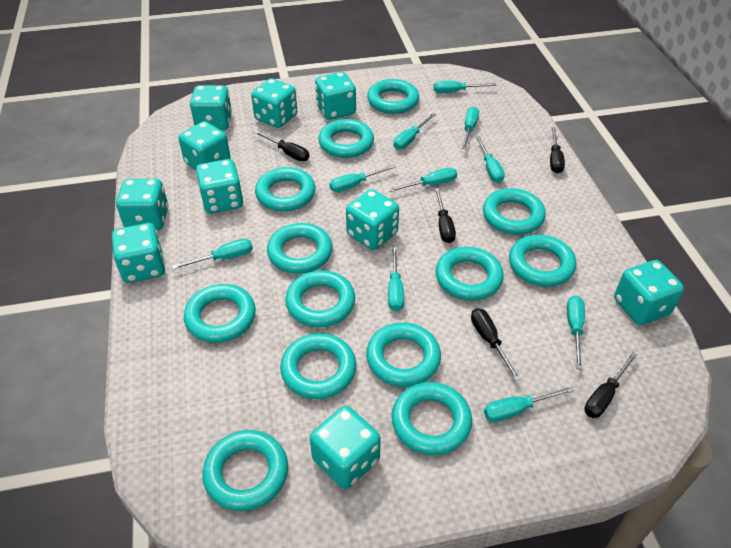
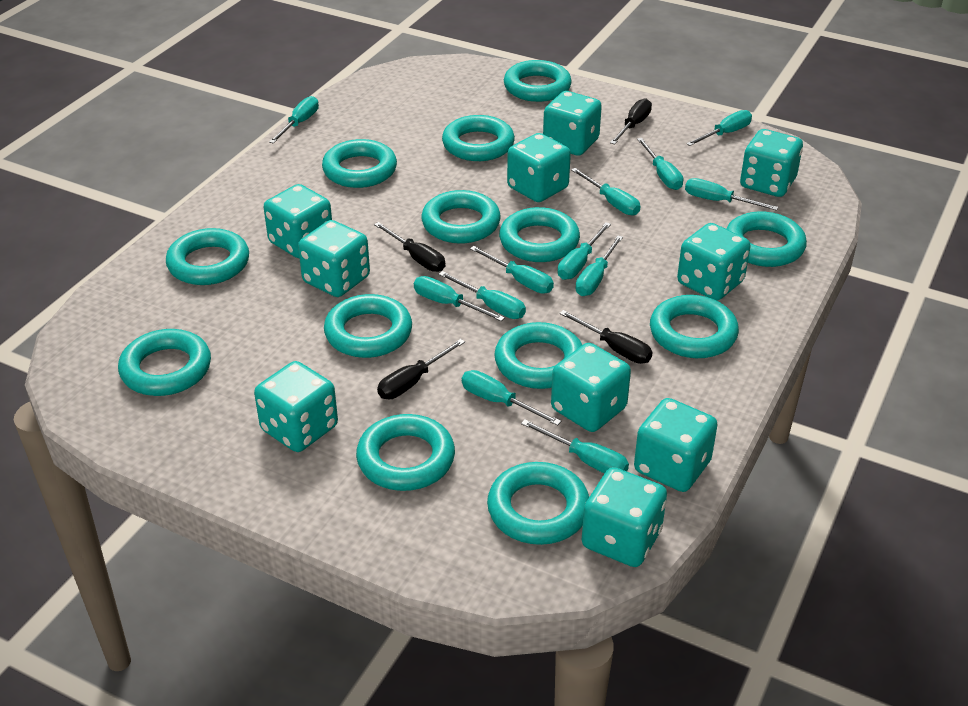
black screwdriver: [254,131,309,161] [435,188,456,243] [471,308,521,381] [550,127,565,174] [584,352,638,418] = 5 -> [374,222,445,272] [377,339,465,399] [559,310,652,364] [610,98,652,144] = 4
turquoise screwdriver: [172,239,253,269] [330,165,396,192] [388,246,404,311] [389,168,457,192] [393,113,436,150] [434,81,496,93] [462,107,479,149] [476,136,505,183] [484,386,575,422] [567,296,585,370] = 10 -> [269,96,319,144] [414,276,505,321] [439,271,526,319] [462,370,561,426] [470,246,554,293] [521,420,629,474] [558,222,611,280] [571,168,640,215] [576,236,623,296] [637,138,683,190] [685,178,779,211] [686,110,752,146] = 12

